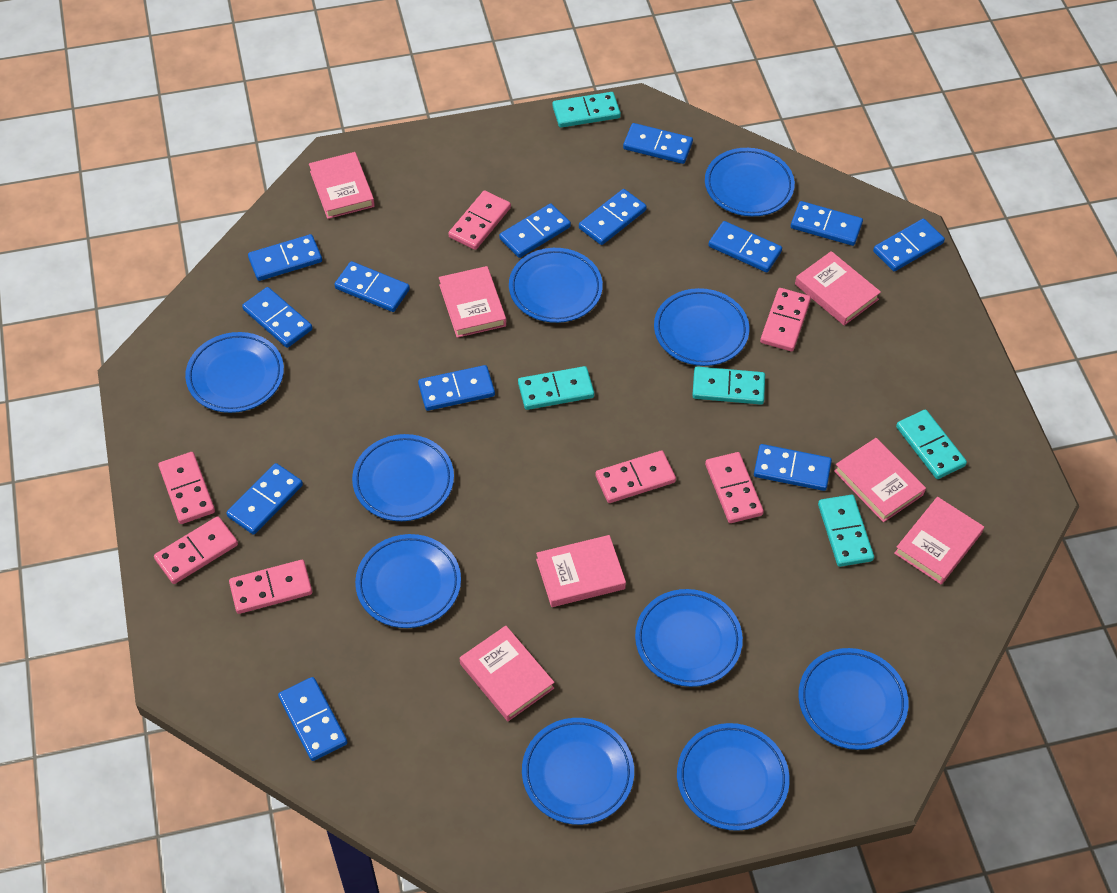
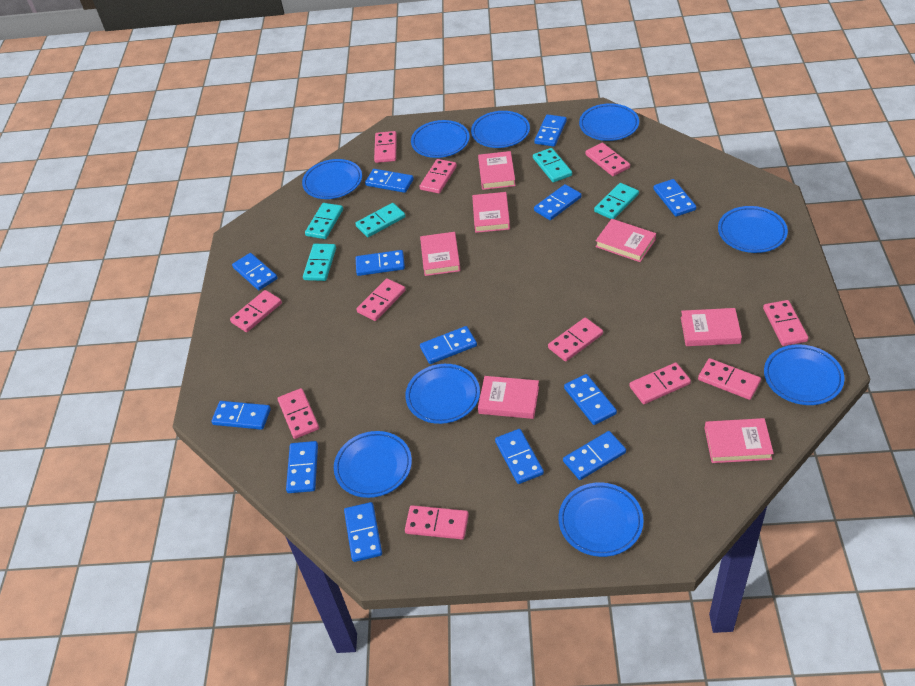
blue plate: [185,332,284,413] [352,434,454,521] [355,534,461,628] [509,248,603,323] [522,718,634,825] [635,589,743,687] [654,288,749,366] [677,723,790,831] [705,148,795,216] [799,648,909,750] = 10 -> [302,159,362,199] [334,431,412,498] [405,364,480,424] [411,120,470,158] [471,111,530,148] [558,482,644,557] [579,103,639,141] [718,206,788,253] [764,344,845,405] = 9
pink domino: [154,516,238,584] [158,452,215,524] [229,560,312,614] [449,191,511,250] [595,451,676,503] [705,452,764,523] [760,288,811,351] = 7 -> [230,290,282,332] [278,388,319,439] [356,278,406,321] [374,131,397,163] [405,505,469,539] [420,159,457,193] [548,317,603,362] [585,143,630,176] [629,363,691,404] [698,358,761,400] [763,300,808,346] = 11

